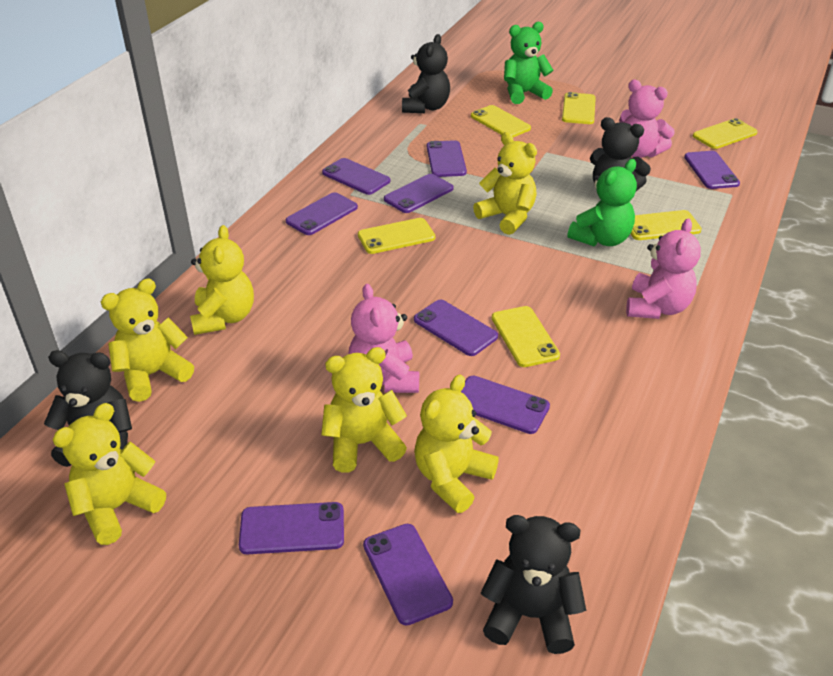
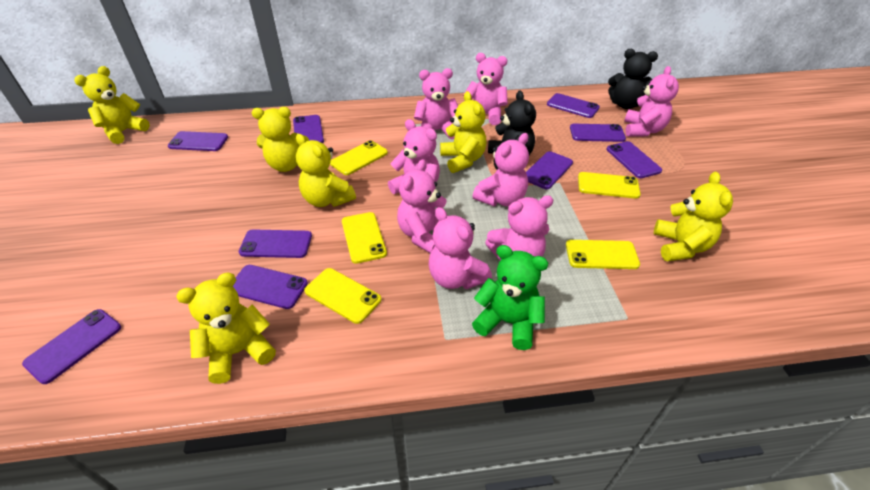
black teddy bear: [44,350,132,467] [402,34,450,113] [481,515,586,654] [590,117,651,191] = 4 -> [488,91,536,170] [608,49,658,109] = 2
green teddy bear: [504,22,553,104] [568,159,637,247] = 2 -> [472,245,548,350] = 1
pink teddy bear: [349,284,419,393] [619,80,675,158] [626,219,701,319] = 3 -> [388,119,440,194] [397,159,447,253] [414,68,458,139] [428,207,492,289] [463,53,508,125] [472,133,529,206] [485,195,553,260] [624,66,679,137] = 8
yellow phone: [358,218,435,254] [471,105,531,137] [492,306,560,367] [562,92,596,124] [631,210,702,240] [693,118,758,149] = 6 -> [304,268,382,324] [330,140,388,175] [342,212,387,264] [566,240,640,269] [578,172,641,199] = 5

